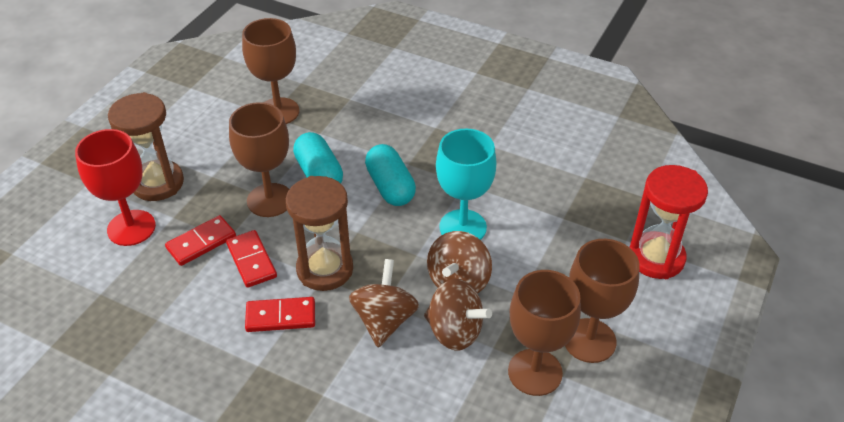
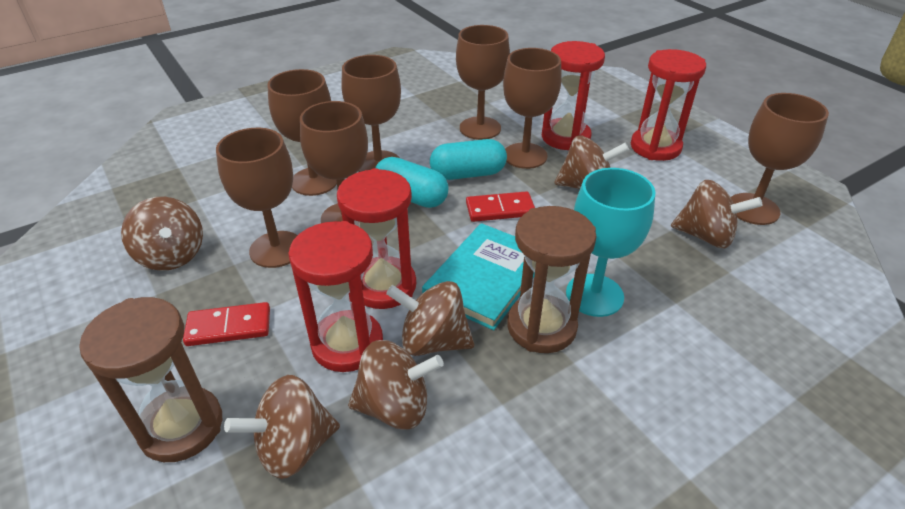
brown goblet: [229,102,289,217] [242,18,299,124] [508,270,581,396] [565,239,639,363] = 4 -> [216,128,298,268] [267,69,337,196] [300,101,368,223] [341,55,401,172] [456,25,510,140] [503,48,562,169] [731,93,829,225] = 7
brown spinning top: [349,259,419,347] [424,279,492,350] [427,231,492,293] = 3 -> [121,197,203,271] [224,375,340,479] [348,340,444,430] [386,281,474,356] [554,135,629,189] [671,180,762,248] = 6
red domino: [165,215,236,266] [226,230,277,288] [245,297,315,332] = 3 -> [183,302,270,346] [466,191,535,222] = 2
red goblet: [75,129,156,246] = 1 -> none = 0
red hourglass: [629,165,708,279] = 1 -> [288,221,383,372] [337,168,416,309] [542,41,605,150] [631,49,706,161] = 4
turquoise book: none = 0 -> [422,223,535,330] = 1

